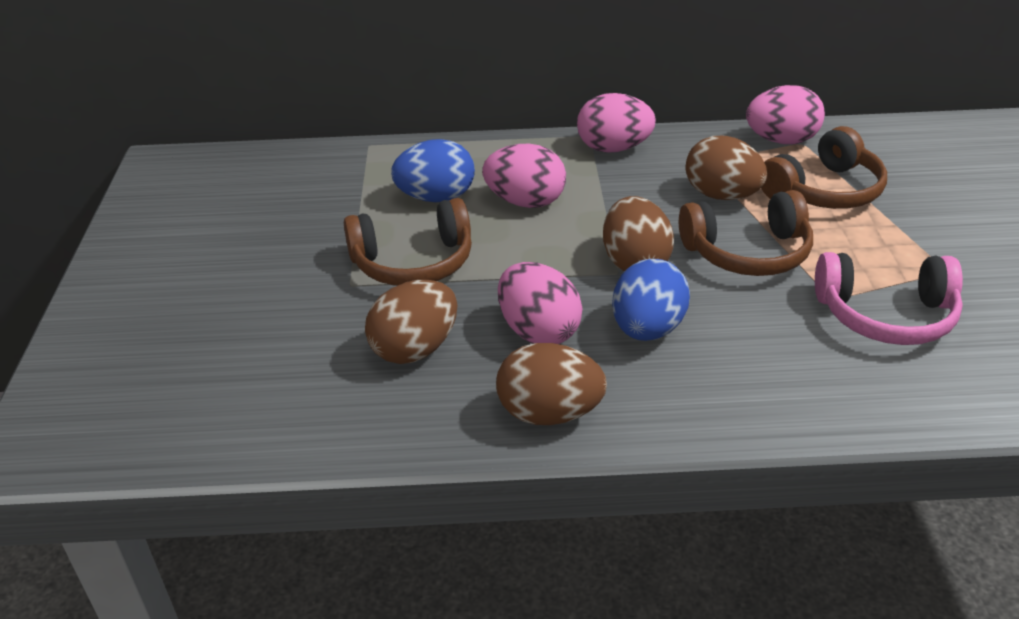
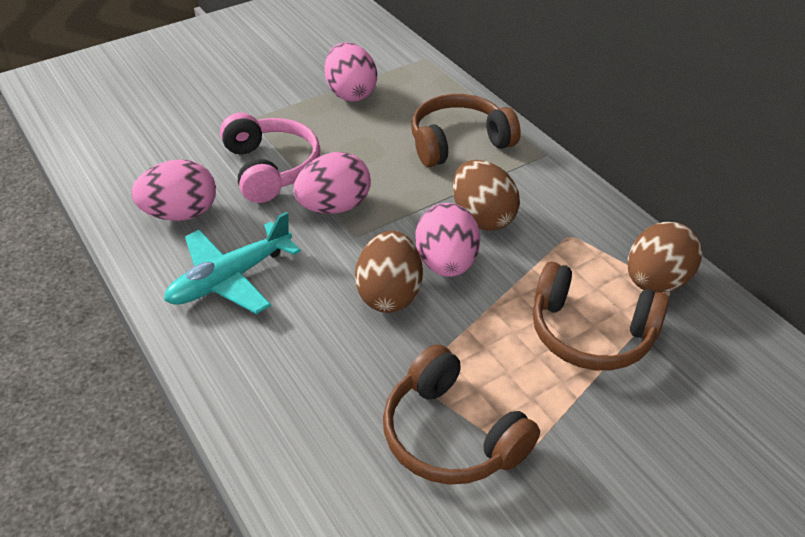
blue egg: [391,139,475,202] [612,259,690,341] = 2 -> none = 0
brown egg: [365,280,457,364] [496,343,607,425] [603,196,674,271] [686,136,767,200] = 4 -> [355,231,423,313] [453,160,520,231] [628,222,702,293] = 3
turquoise plane: none = 0 -> [164,211,301,314] = 1

